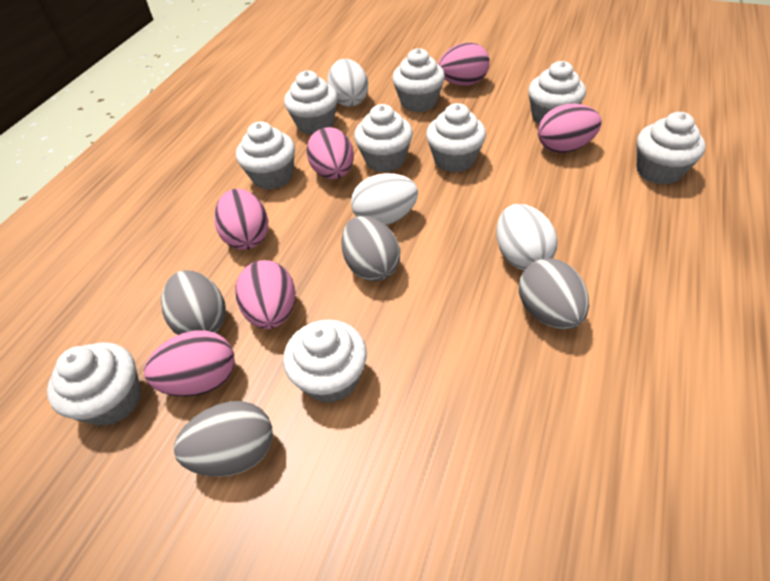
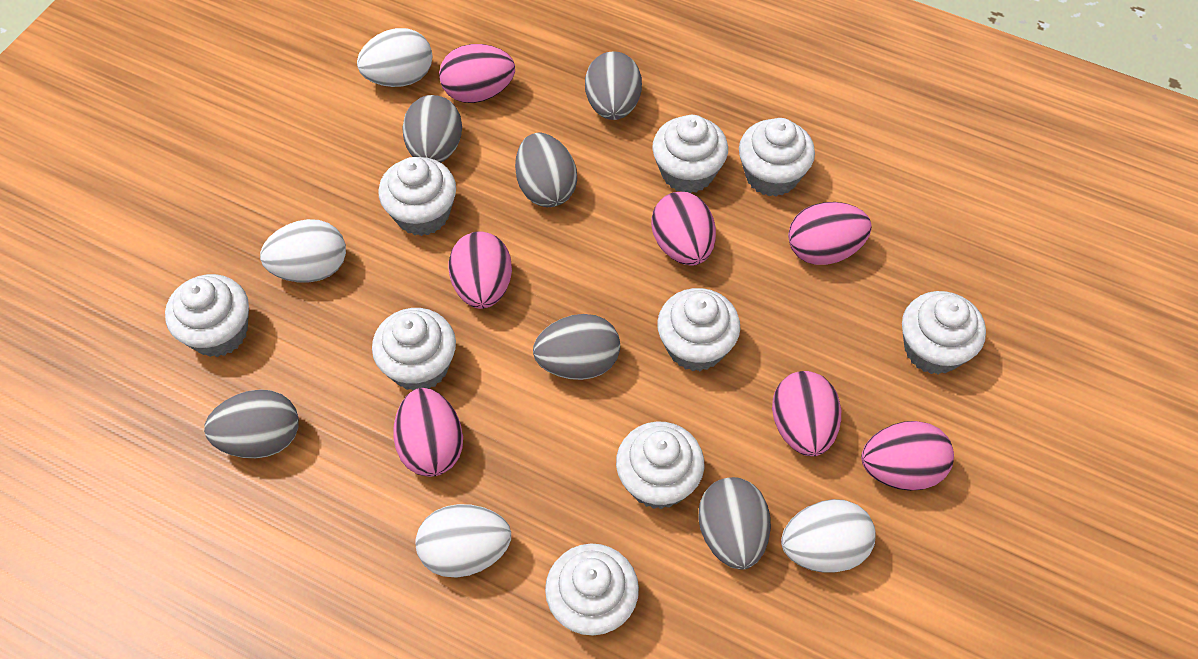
grey egg: [161,270,226,335] [174,401,273,477] [341,216,400,281] [519,258,589,329] = 4 -> [204,390,299,458] [402,95,462,163] [515,133,577,207] [533,314,620,380] [585,51,642,120] [698,477,771,570] = 6
pink egg: [144,330,235,397] [214,189,268,250] [235,260,295,329] [306,127,354,179] [438,42,490,86] [538,104,602,153] = 6 -> [393,388,463,477] [439,44,515,103] [448,231,512,309] [651,192,716,265] [772,371,841,456] [788,202,872,265] [861,421,954,491] = 7
white egg: [327,59,368,107] [351,173,418,226] [497,204,558,270] = 3 -> [260,219,346,282] [357,28,432,87] [415,504,511,578] [781,499,876,573] = 4

